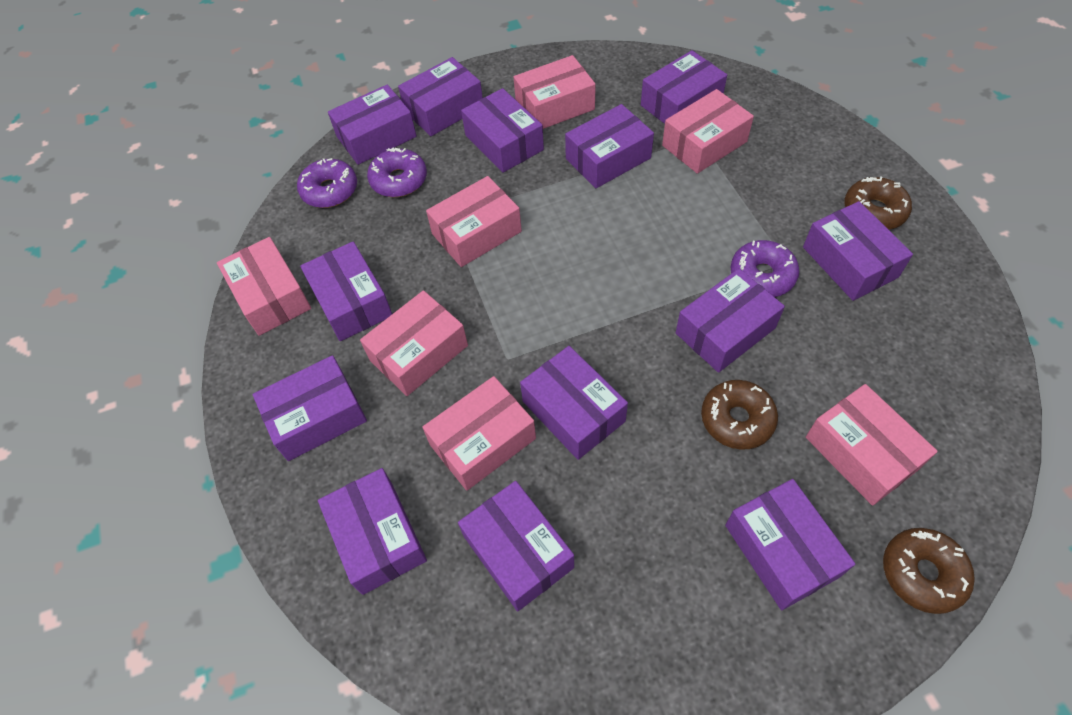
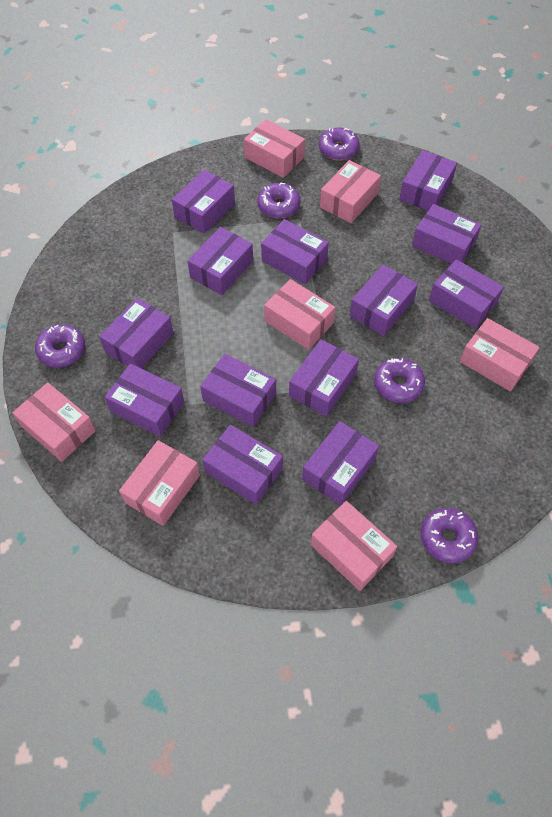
brown donut: [701,380,778,450] [844,176,912,230] [883,528,975,614] = 3 -> none = 0
purple donut: [297,158,357,208] [367,147,427,197] [731,240,799,297] = 3 -> [35,324,85,368] [257,182,300,218] [319,127,360,161] [374,358,425,403] [421,508,478,563] = 5

